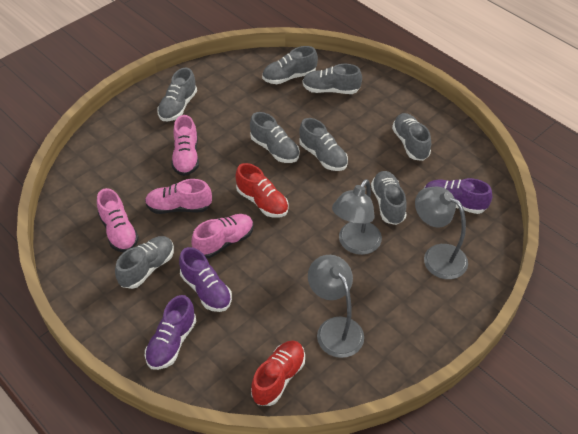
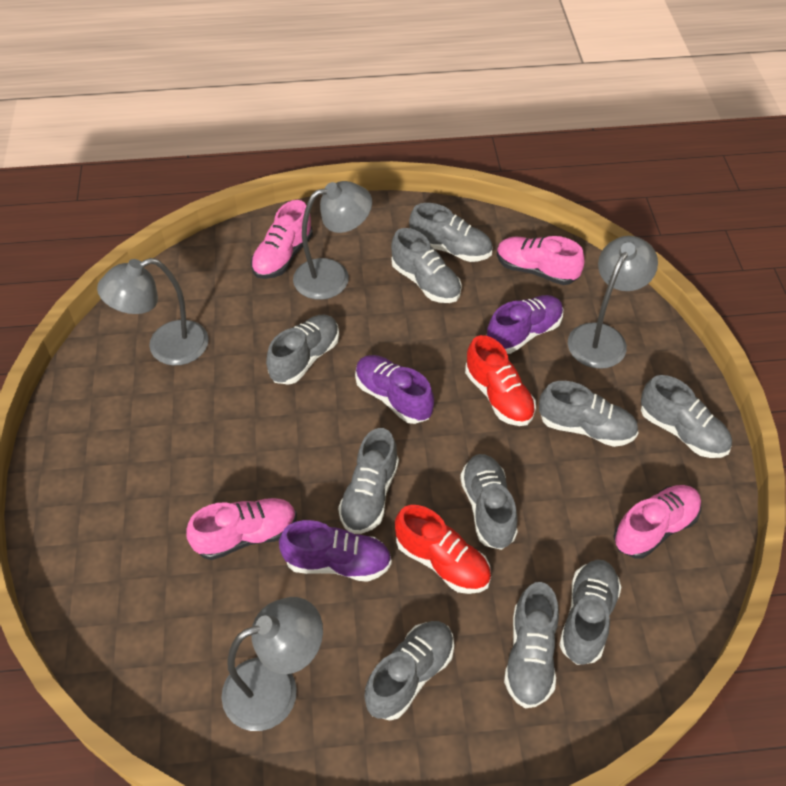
grey lamp: [308,255,364,358] [332,179,382,255] [415,187,468,279] = 3 -> [97,258,209,365] [222,597,323,731] [293,181,372,300] [568,236,658,369] = 4
grey shoe: [115,236,174,289] [157,67,197,121] [250,112,300,163] [262,46,318,84] [299,118,348,171] [302,64,362,94] [371,171,407,225] [392,113,431,161] = 8 -> [266,315,339,385] [338,428,399,534] [364,621,454,720] [391,228,462,303] [409,203,492,262] [460,454,518,550] [504,582,559,708] [539,381,639,447] [559,560,622,665] [641,375,732,458] = 10

